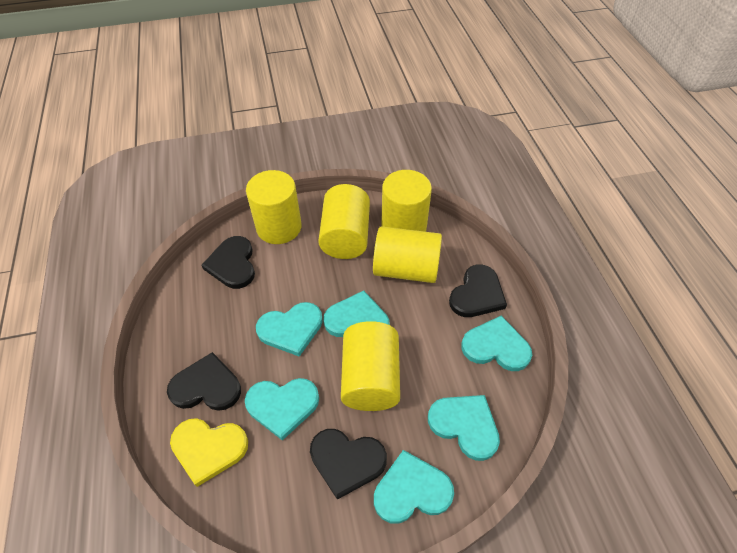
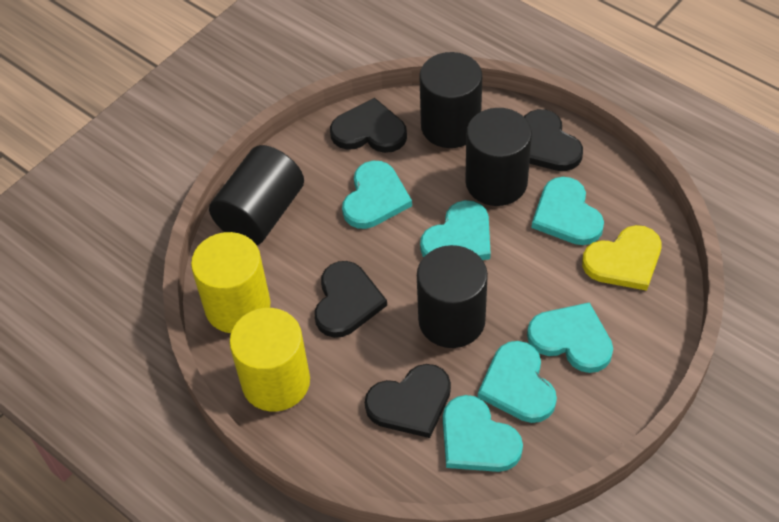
black cylinder: none = 0 -> [209,145,304,245] [417,245,488,348] [419,52,482,148] [465,108,532,206] = 4
yellow cylinder: [246,170,302,244] [318,184,370,259] [341,321,400,411] [373,226,442,283] [381,170,432,232] = 5 -> [191,232,270,333] [229,308,310,412] = 2

